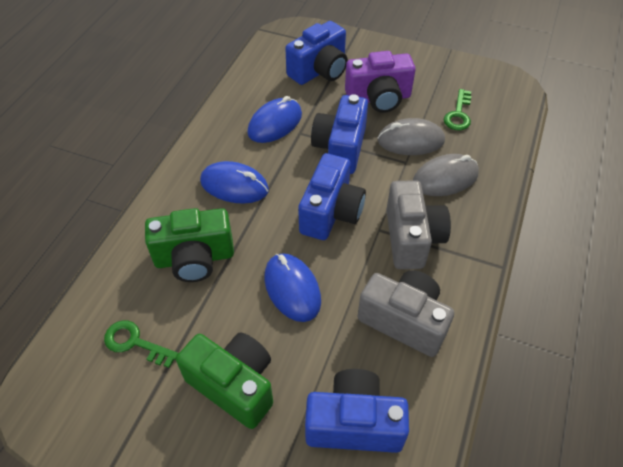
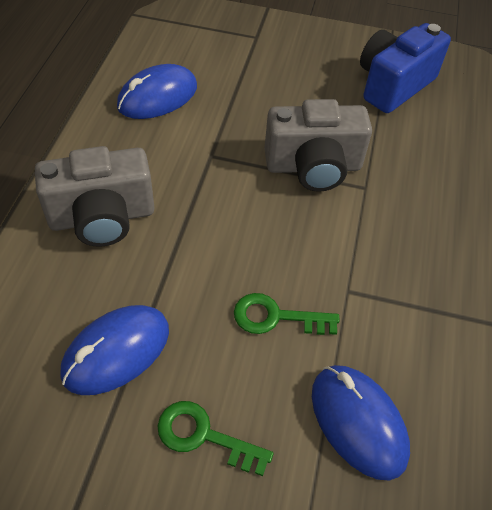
blue camera: [285,21,348,85] [298,153,366,240] [305,369,409,453] [311,94,368,174] = 4 -> [360,23,451,113] = 1
green camera: [145,208,234,282] [176,333,273,429] = 2 -> none = 0
grey mouse: [378,118,445,155] [413,154,479,196] = 2 -> none = 0
purple camera: [345,51,415,113] = 1 -> none = 0

